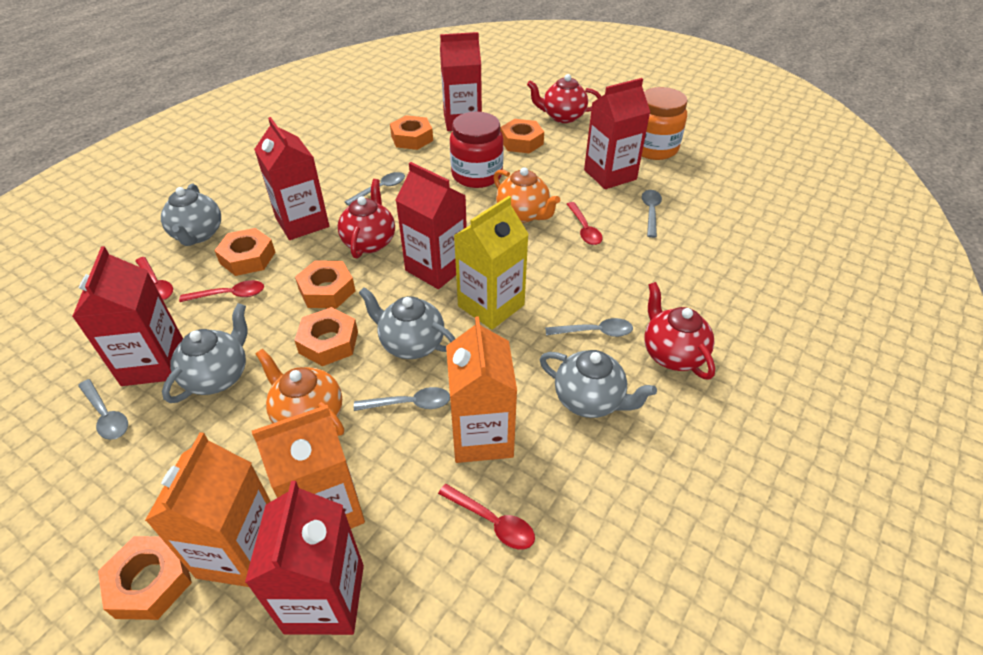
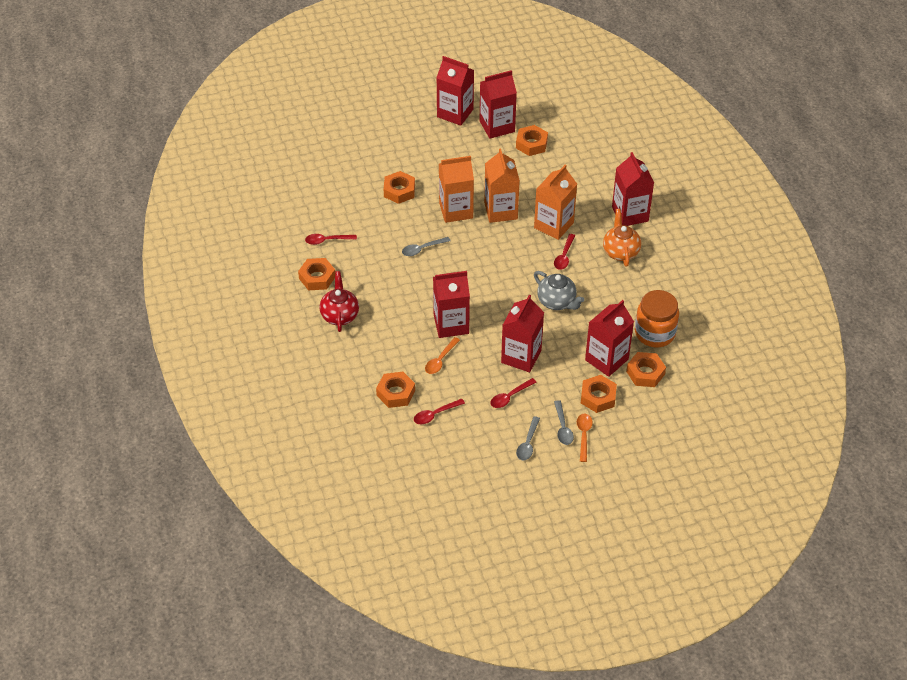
grey spoon: [78,379,128,440] [345,172,405,206] [354,387,450,411] [545,318,633,337] [642,190,662,238] = 5 -> [402,237,451,256] [516,416,540,460] [554,400,574,445] = 3
grey teapot: [161,183,221,246] [162,303,247,403] [359,287,455,359] [540,350,657,418] = 4 -> [534,271,584,310] = 1
orange spoon: none = 0 -> [425,337,460,374] [577,414,593,462] = 2
orange teapot: [255,349,344,436] [493,167,560,223] = 2 -> [603,209,641,267] = 1
red jar: [450,112,504,188] = 1 -> none = 0
red teapot: [338,179,395,258] [527,74,601,123] [644,282,715,380] = 3 -> [320,271,359,332] = 1
yellow carton: [454,196,529,330] = 1 -> none = 0

